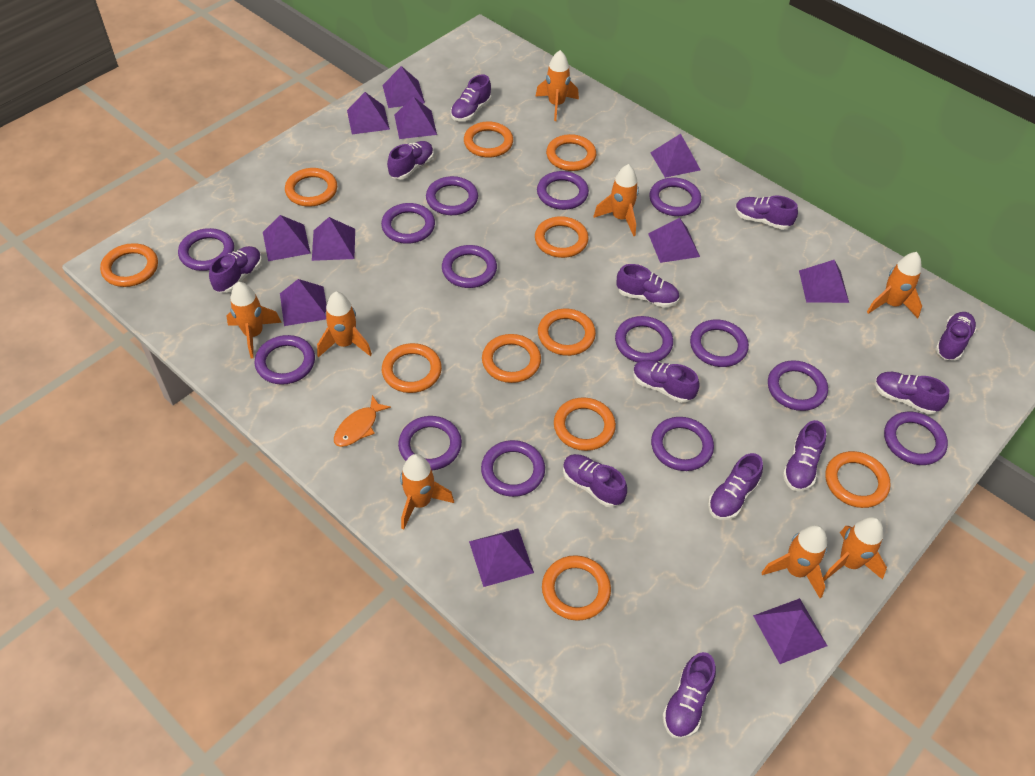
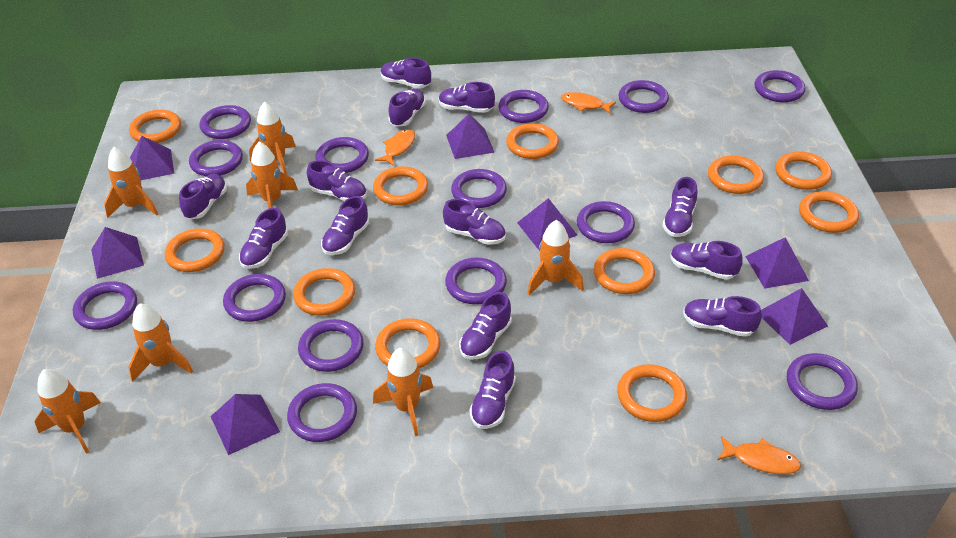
orange fish: [334,395,391,447] = 1 -> [375,129,415,166] [561,92,616,114] [717,436,801,474] = 3
orange rocket: [226,282,282,358] [317,291,372,357] [400,454,454,529] [535,50,579,121] [593,164,639,236] [761,525,827,598] [823,517,887,581] [867,252,922,318] = 8 -> [34,369,101,454] [104,147,158,218] [128,303,193,382] [246,142,298,208] [249,102,296,175] [373,348,433,436] [528,220,584,295] = 7
purple pyramid: [263,215,311,261] [280,279,327,326] [312,217,355,261] [347,92,390,134] [382,66,425,108] [394,97,437,139] [469,528,534,587] [648,218,700,263] [650,134,700,178] [753,598,827,664] [799,260,849,303] = 11 -> [91,227,144,279] [130,136,174,180] [211,394,280,455] [446,114,495,159] [517,198,577,250] [745,237,809,289] [761,288,828,345] = 7
purple shoe: [209,246,262,293] [387,141,434,179] [451,74,491,121] [563,454,627,507] [617,264,679,308] [633,360,700,403] [662,652,716,739] [708,453,763,520] [735,195,798,230] [783,420,826,491] [875,372,949,415] [935,312,977,361] = 12 -> [179,174,227,219] [239,208,288,269] [307,160,367,201] [321,196,369,255] [381,58,431,88] [388,88,426,127] [439,82,495,113] [443,199,506,245] [459,292,512,360] [469,351,516,429] [662,177,697,237] [671,241,743,280] [683,296,762,337] = 13

